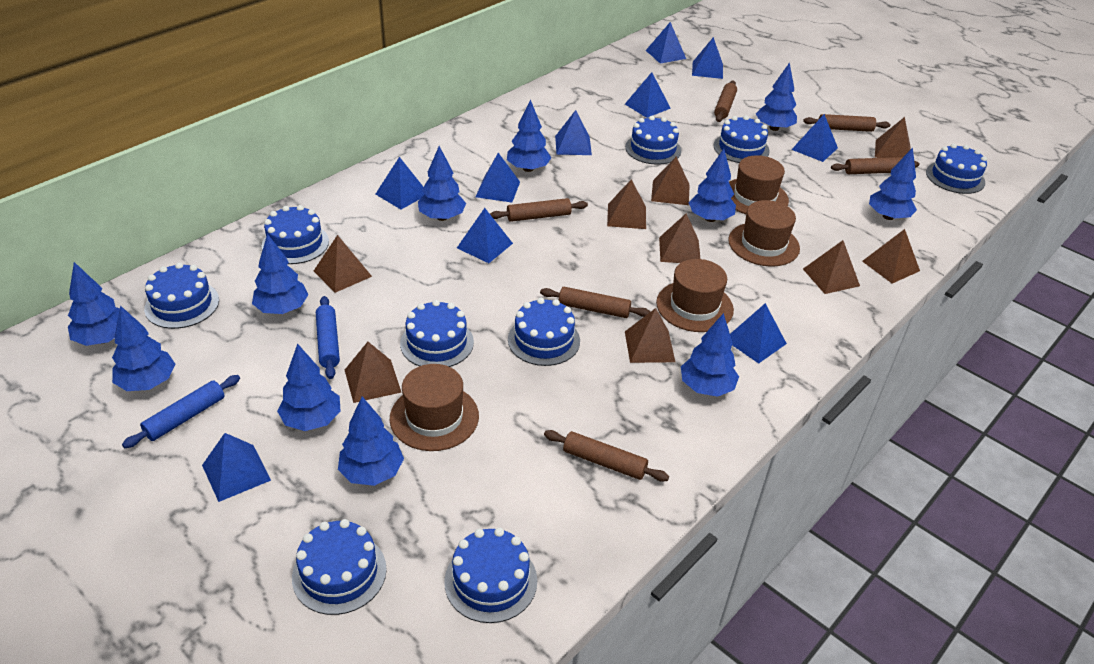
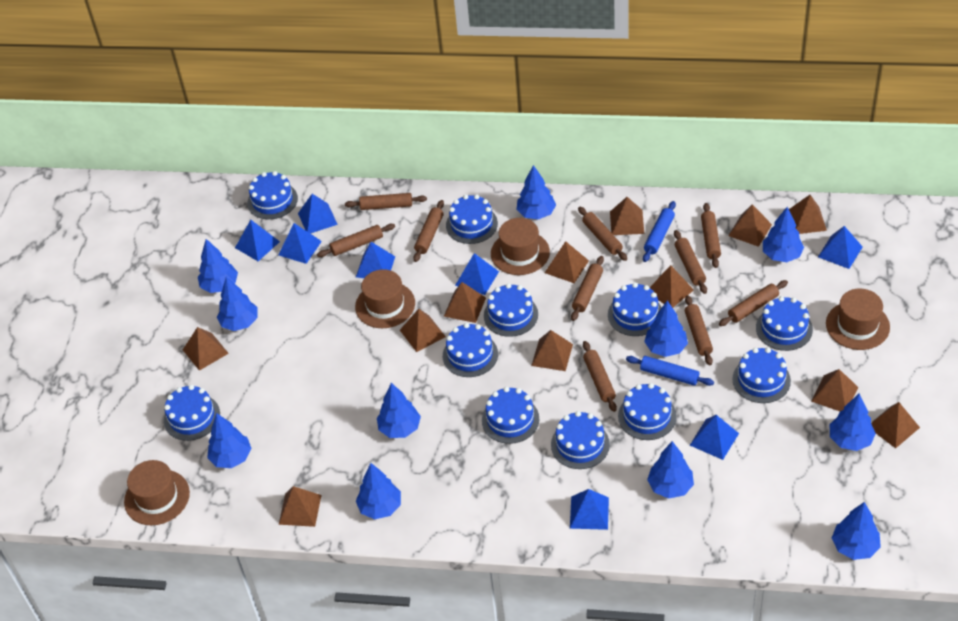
blue cake: [144,262,219,329] [262,205,329,264] [292,519,387,615] [400,300,474,367] [444,527,537,623] [508,298,580,366] [625,116,681,165] [714,116,769,163] [926,144,987,194] = 9 -> [164,385,220,441] [247,171,298,219] [443,323,498,377] [446,195,498,244] [482,387,539,444] [484,283,538,337] [551,411,610,469] [608,283,662,336] [618,383,677,440] [732,347,791,403] [756,296,813,351] = 11
blue pyramid: [202,433,271,502] [376,157,425,209] [457,208,513,263] [476,153,520,203] [555,110,592,155] [625,72,671,118] [646,22,686,64] [692,37,723,79] [730,303,787,364] [791,114,838,162] = 10 -> [235,220,280,261] [278,223,322,264] [298,194,338,233] [356,242,395,278] [455,253,499,295] [570,489,609,530] [690,415,739,460] [818,226,863,269] = 8
brown pyramid: [314,235,372,293] [345,342,402,403] [607,179,646,229] [625,308,675,363] [651,156,690,205] [659,213,701,263] [803,240,860,294] [862,229,920,283] [875,117,911,158] = 9 -> [183,327,229,371] [279,486,322,527] [400,309,446,352] [444,282,486,323] [531,330,573,371] [545,241,589,283] [610,197,644,235] [650,265,694,308] [728,204,772,247] [789,195,827,234] [811,369,858,411] [871,402,920,448] = 12
brown rolling pin: [490,198,588,222] [540,287,650,318] [544,430,669,482] [714,81,737,122] [803,114,891,132] [831,157,920,174] = 6 -> [317,224,395,257] [345,193,427,210] [413,200,444,262] [571,256,604,321] [578,207,627,261] [583,341,617,412] [674,230,707,294] [685,295,713,365] [701,203,721,268] [719,280,788,326] = 10

